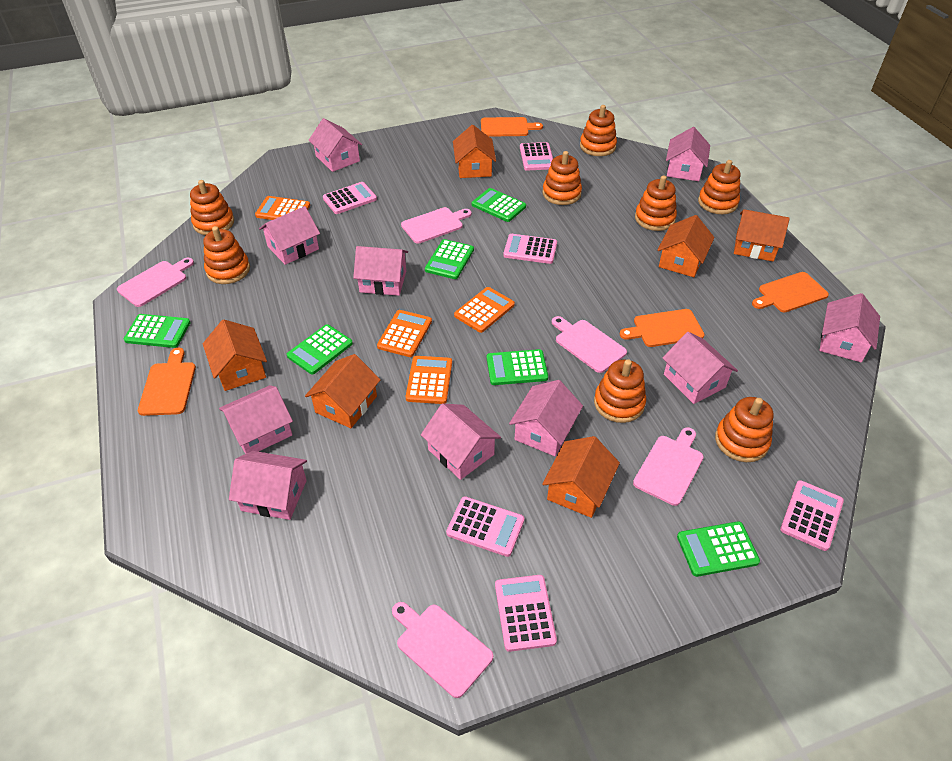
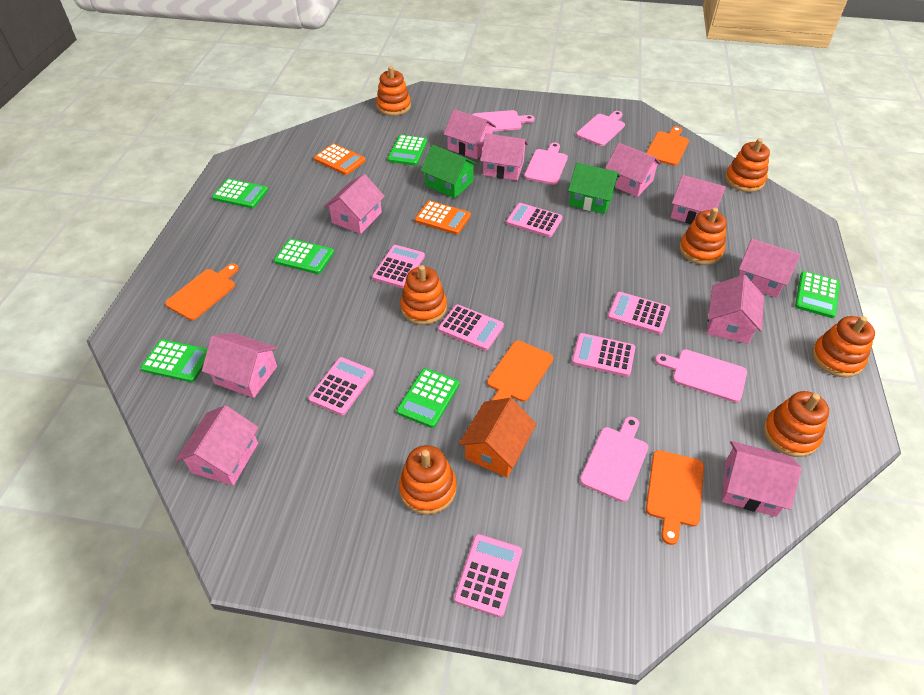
green house: none = 0 -> [420,145,478,198] [568,163,620,214] = 2
orange calculator: [255,196,310,220] [377,310,432,357] [406,356,452,404] [454,287,515,333] = 4 -> [314,143,366,175] [415,201,471,234] = 2
orange house: [203,319,267,391] [305,354,381,428] [453,125,496,178] [542,436,620,518] [657,215,714,277] [734,209,790,262] = 6 -> [459,398,537,478] = 1
orange stacking toy: [190,180,234,235] [203,226,250,284] [542,151,582,205] [580,105,617,156] [594,359,646,423] [635,175,677,231] [698,160,740,214] [715,397,774,462] = 8 -> [376,66,411,116] [399,445,457,515] [400,265,447,325] [679,208,727,265] [725,138,770,192] [764,391,829,457] [812,316,875,378] = 7
pink calculator: [323,182,377,214] [446,496,524,557] [495,575,557,652] [503,234,557,264] [520,142,553,171] [780,480,844,551] = 6 -> [308,357,374,416] [372,245,425,288] [438,304,504,351] [454,534,522,617] [506,203,562,237] [572,333,635,377] [608,292,670,334] = 7

